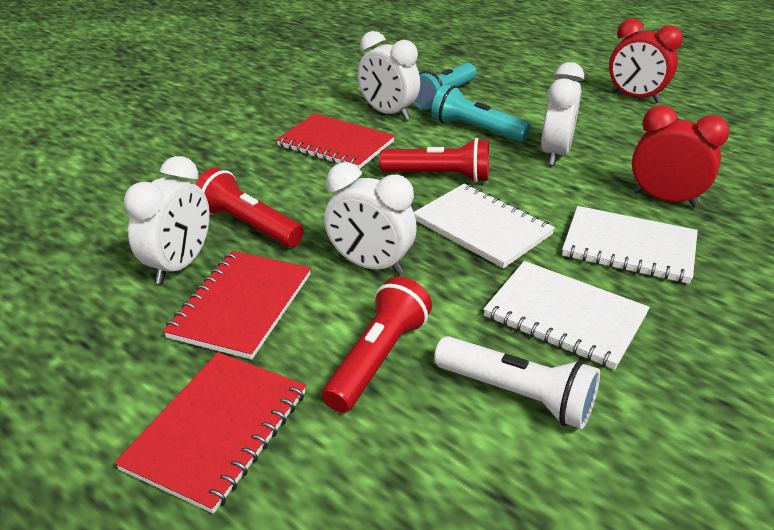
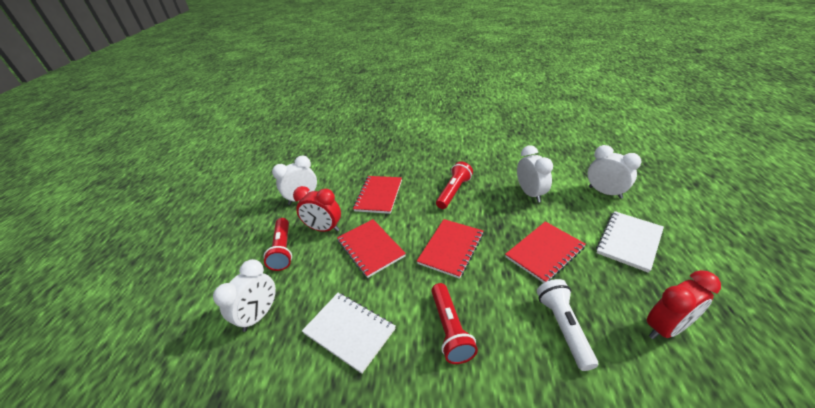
red notebook: [114,352,306,514] [163,251,311,360] [276,114,395,169] = 3 -> [337,219,406,278] [353,176,402,214] [417,219,483,279] [505,221,586,283] = 4
turquoise flashlight: [413,63,476,110] [431,84,531,142] = 2 -> none = 0
white notebook: [414,184,555,268] [483,261,650,370] [562,206,698,284] = 3 -> [302,293,396,374] [596,211,664,273] = 2

